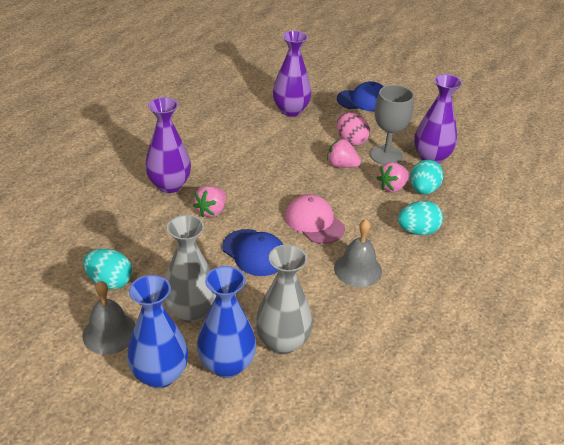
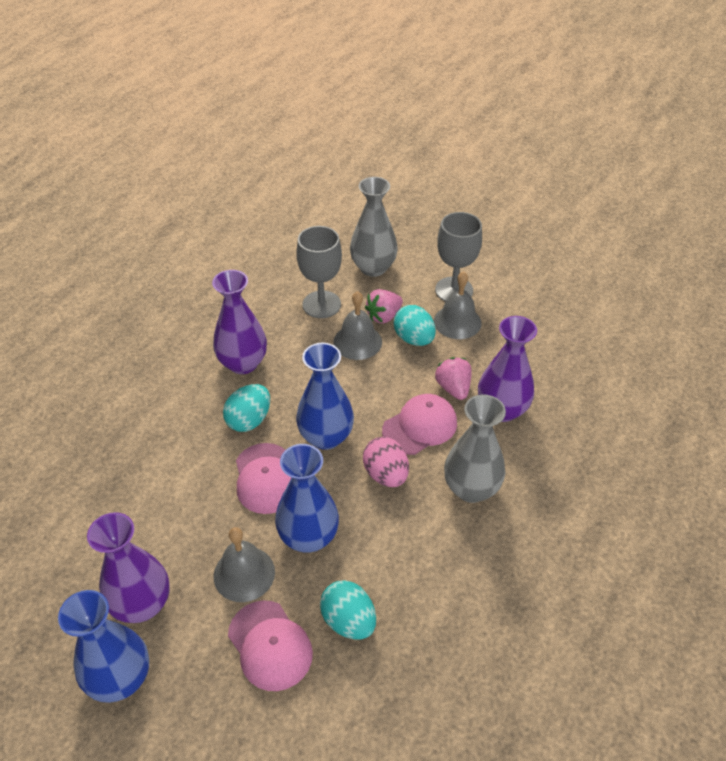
blue cap: [222,229,283,276] [337,81,384,111] = 2 -> none = 0
blue vase: [127,275,188,388] [197,266,256,378] = 2 -> [58,590,149,703] [275,444,339,553] [296,343,354,450] = 3
grey bell: [82,281,135,355] [334,219,382,287] = 2 -> [213,527,275,602] [334,291,382,360] [434,271,482,339] = 3
grey goblet: [370,85,414,165] = 1 -> [296,226,342,318] [435,212,482,302] = 2
pink cap: [285,194,345,244] = 1 -> [228,600,313,691] [236,443,292,514] [382,394,457,455] = 3
pink strawberry: [193,186,226,217] [327,139,361,168] [377,162,410,192] = 3 -> [365,289,403,323] [435,357,472,400] = 2

